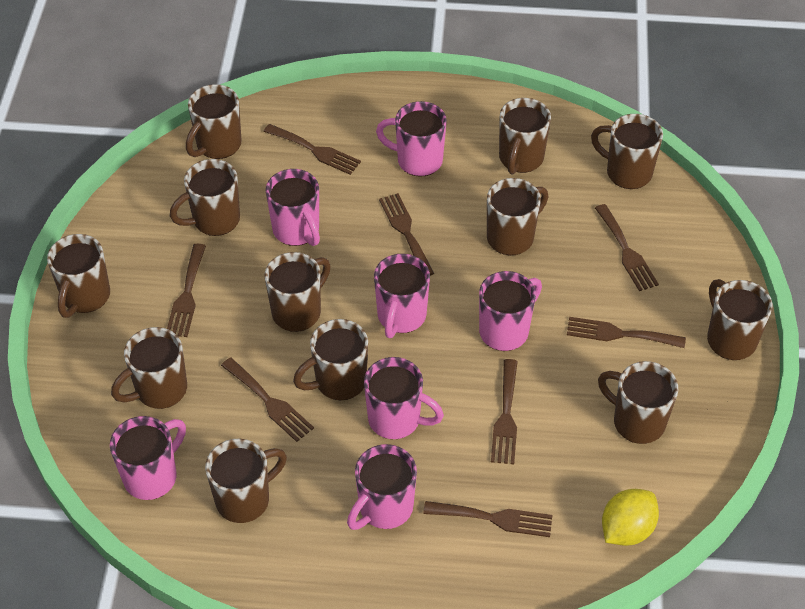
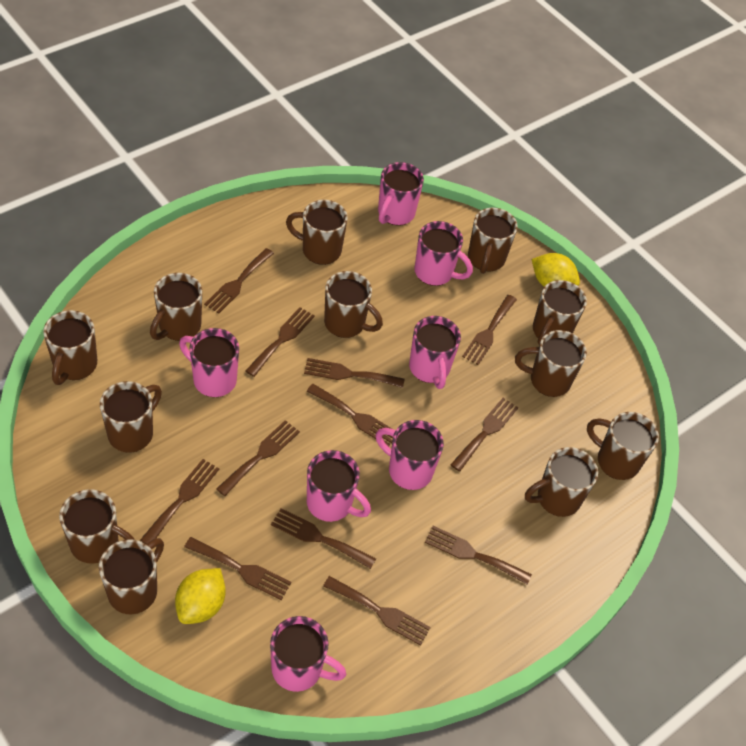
brown fork: [167,244,206,337] [221,358,314,442] [263,124,361,175] [379,193,434,276] [423,501,552,537] [491,359,518,464] [567,317,686,348] [595,204,659,291] = 8 -> [140,459,219,544] [184,537,291,600] [204,248,274,314] [216,420,300,496] [246,307,315,377] [271,508,376,569] [304,358,404,388] [307,384,393,447] [323,576,431,646] [425,526,532,585] [451,398,519,472] [462,295,517,365] = 12
yellow lemon: [602,489,659,546] = 1 -> [175,568,226,624] [532,253,580,287] = 2

